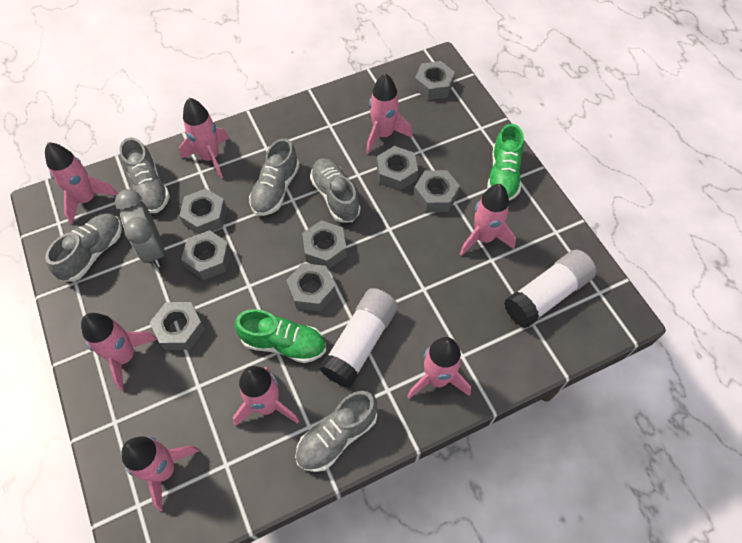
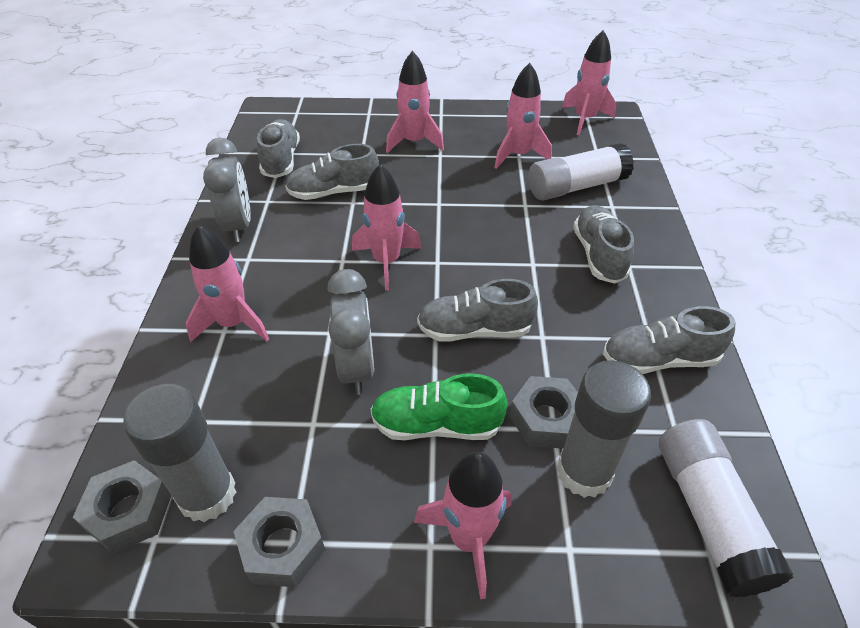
green shoe: [235,309,326,363] [487,124,524,201] = 2 -> [370,373,508,440] = 1
grey clock: [115,189,165,268] = 1 -> [203,138,251,242] [327,269,374,395] = 2
grey glue stick: none = 0 -> [123,384,236,522] [557,360,651,498] = 2
grey nut: [150,302,205,350] [179,189,227,234] [181,230,231,280] [286,263,336,312] [302,220,347,269] [377,146,418,191] [414,61,455,100] [414,170,460,212] = 8 -> [73,460,172,554] [233,497,325,587] [510,376,578,449] = 3
pink rocket: [45,142,118,224] [81,313,158,391] [122,436,199,511] [179,98,229,179] [233,366,299,426] [366,73,412,154] [407,337,471,399] [460,184,516,256] = 8 -> [186,225,269,342] [352,164,422,291] [386,51,444,153] [414,452,512,599] [494,63,552,169] [562,30,617,135] = 6

